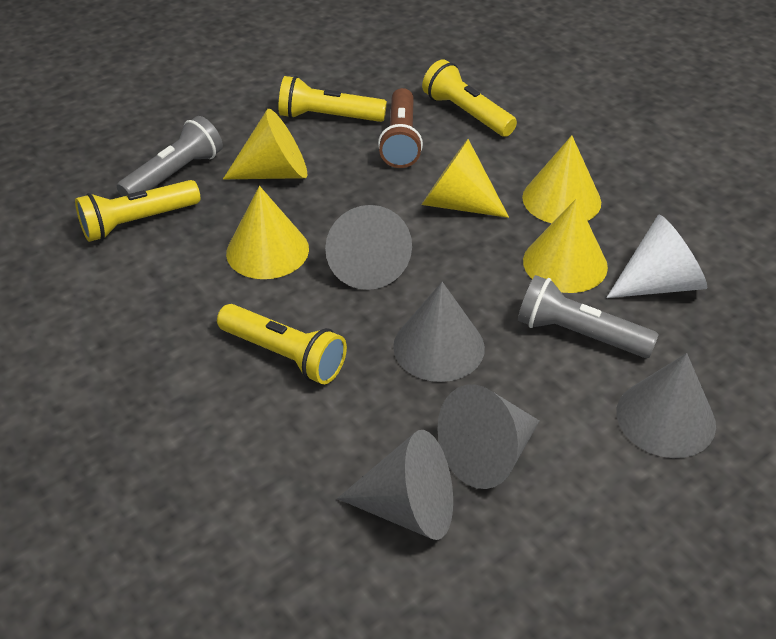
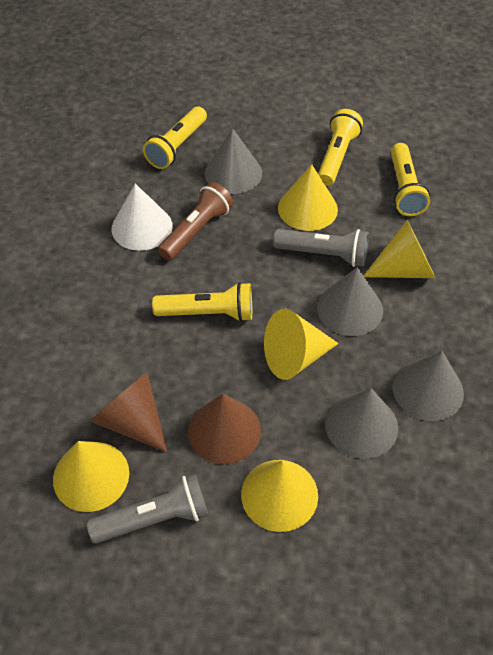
brown cone: none = 0 -> [90,372,167,452] [188,394,261,464] = 2
grey cone: [325,205,412,290] [337,430,453,540] [393,282,485,382] [437,384,539,489] [616,353,716,458] = 5 -> [205,128,262,194] [317,267,383,336] [325,388,398,459] [392,351,464,421] = 4

